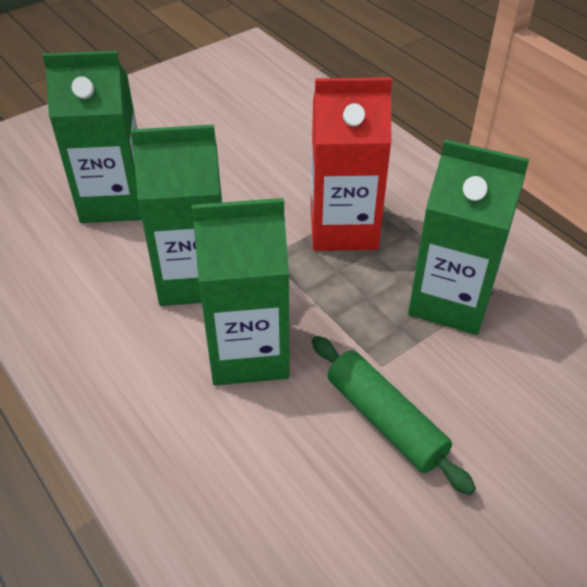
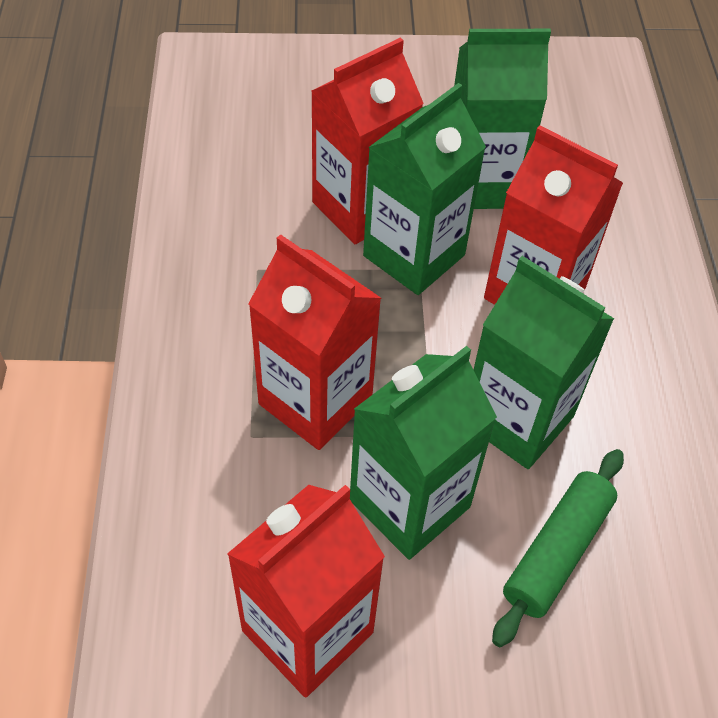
red carton: [311,77,392,251] = 1 -> [227,485,385,697] [248,234,381,450] [311,37,424,244] [484,126,623,305] = 4

